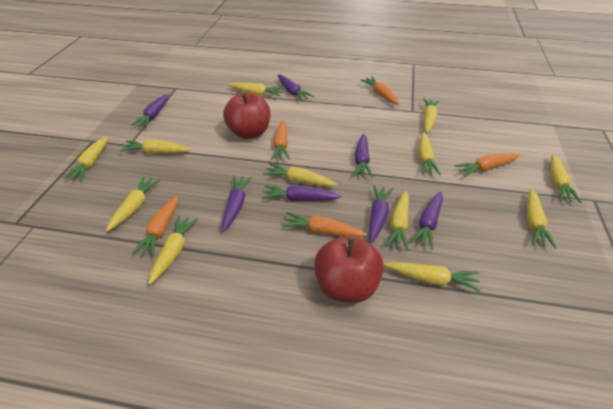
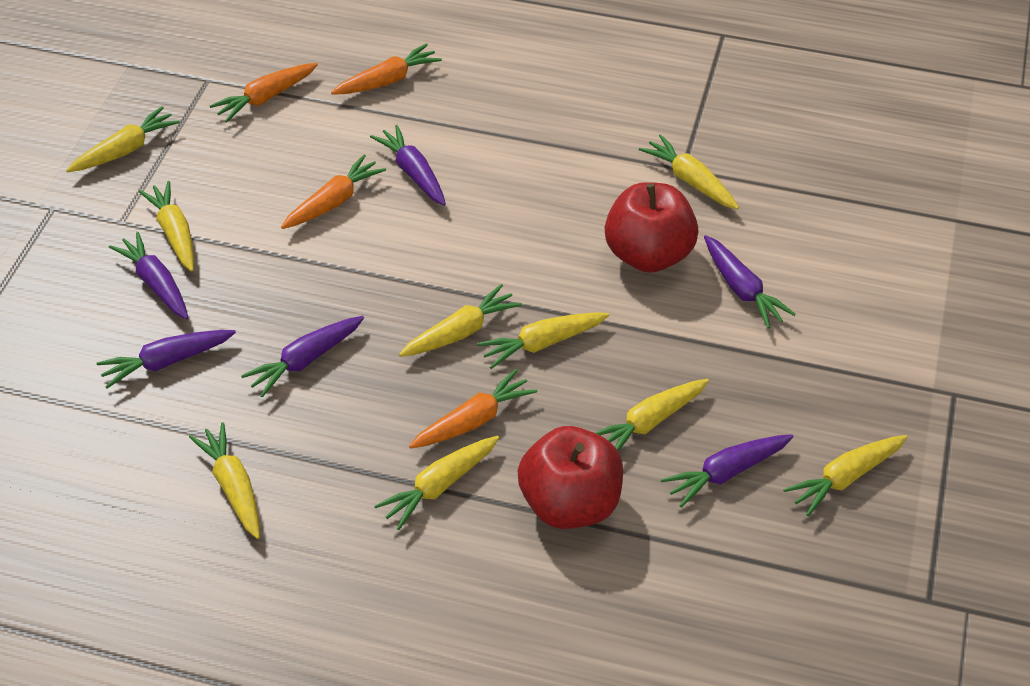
orange carrot: [131,195,178,257] [271,120,290,160] [281,212,367,237] [360,77,399,105] [454,154,520,177] = 5 -> [209,63,318,123] [281,154,386,229] [331,43,442,95] [409,369,537,449] = 4
purple carrot: [131,94,169,128] [222,176,252,232] [262,185,341,201] [278,75,314,101] [354,134,373,178] [369,185,393,243] [410,192,443,249] = 7 -> [96,330,236,388] [109,232,188,319] [241,316,364,397] [370,125,446,206] [661,434,793,508] [704,235,796,328] = 6
yellow carrot: [63,136,108,180] [106,176,161,232] [120,140,191,154] [148,216,198,285] [228,82,284,96] [263,163,338,187] [384,262,480,292] [386,191,409,251] [418,132,441,175] [424,98,439,133] [527,189,557,249] [551,154,582,203] = 12 -> [66,107,180,172] [138,181,194,271] [189,422,260,539] [375,436,499,530] [399,284,522,357] [477,312,609,369] [594,379,709,451] [639,134,739,209] [783,435,908,516] = 9

